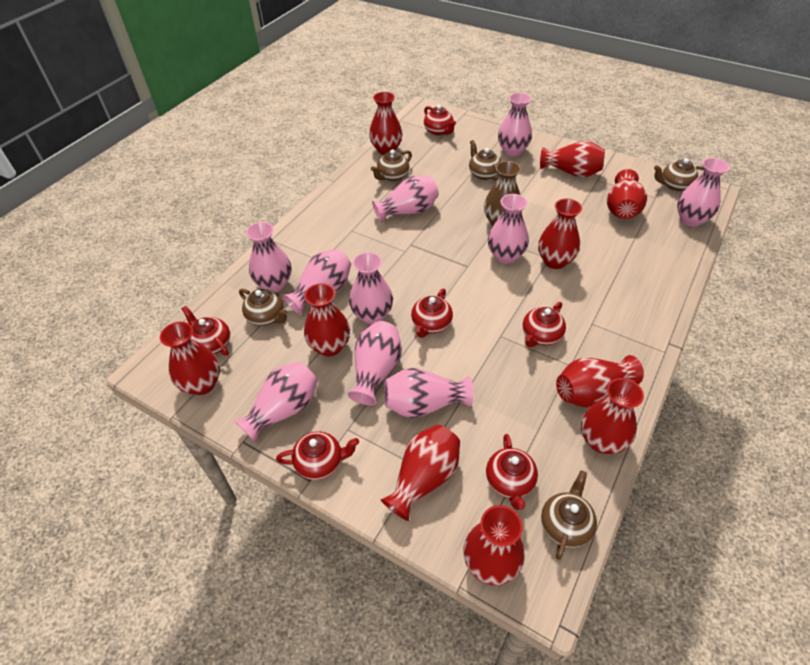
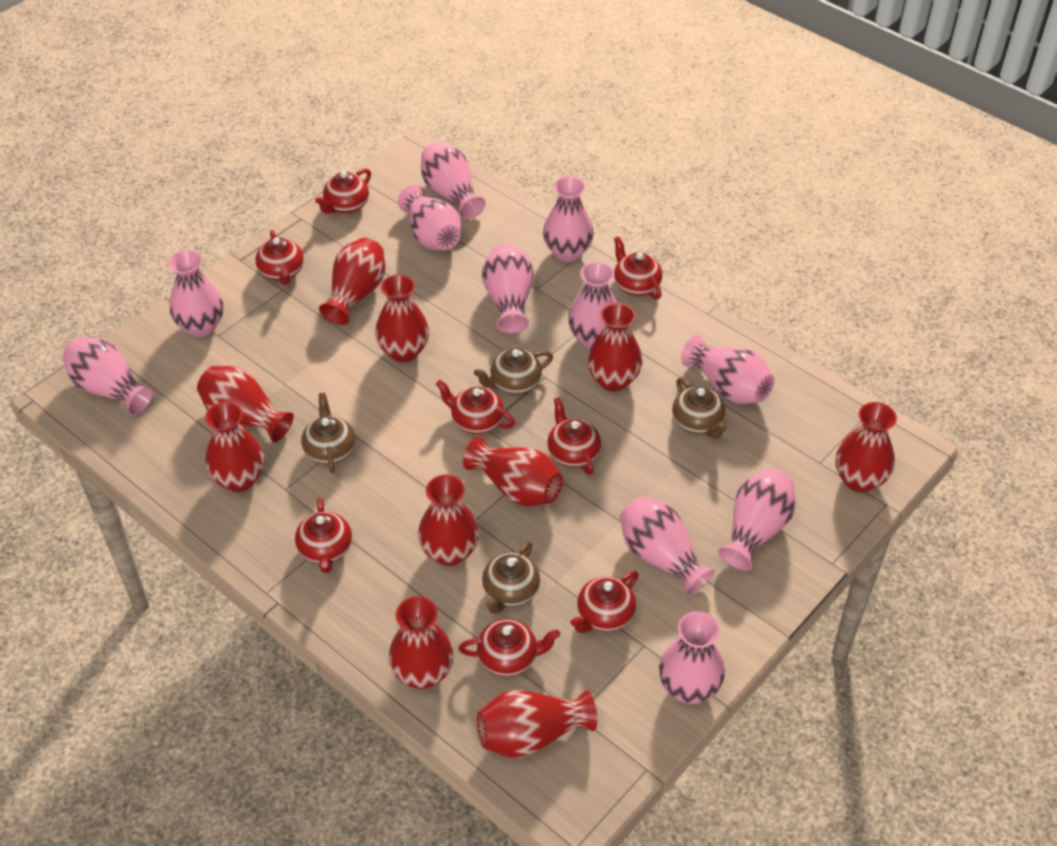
brown teapot: [239,289,288,326] [371,149,412,182] [469,140,501,181] [541,470,597,560] [654,158,704,191] = 5 -> [301,393,355,474] [474,348,553,394] [482,541,540,614] [672,377,727,439] = 4
brown vase: [484,161,522,226] = 1 -> none = 0
pink vase: [234,362,318,442] [246,222,292,292] [283,249,351,315] [347,321,402,406] [349,252,393,324] [372,175,439,223] [384,368,474,418] [488,194,529,264] [498,93,532,157] [677,158,730,227] = 10 -> [62,337,154,416] [168,250,224,337] [398,185,461,250] [421,142,486,220] [482,243,534,333] [543,176,594,262] [568,262,617,349] [620,496,715,596] [659,611,725,704] [681,335,774,404] [718,468,795,571] = 11
red teapot: [182,306,230,356] [276,431,359,480] [411,289,453,338] [424,105,456,135] [486,434,538,510] [523,302,566,347] = 6 -> [255,230,304,285] [295,498,352,573] [315,168,371,214] [436,380,515,434] [459,619,560,676] [547,397,601,475] [571,571,639,633] [614,236,662,299] = 8

